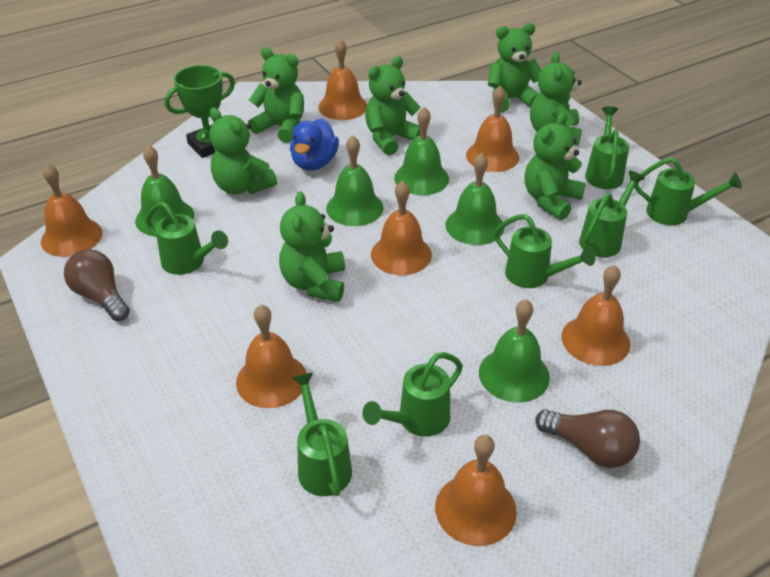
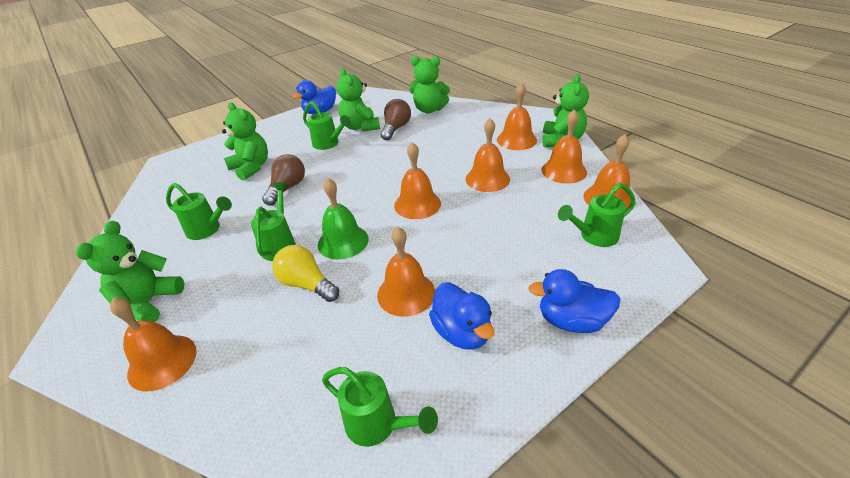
blue duck: [290,118,339,171] = 1 -> [292,80,336,114] [429,282,494,350] [528,269,620,333] = 3
green bell: [135,145,194,236] [326,135,384,226] [394,107,449,195] [446,153,504,245] [479,299,550,403] = 5 -> [318,178,369,260] = 1
green teddy bear: [209,108,277,194] [248,47,304,143] [279,191,345,302] [365,57,421,155] [488,23,541,113] [525,113,586,220] [530,52,582,145] = 7 -> [76,221,184,322] [222,102,268,181] [337,68,380,132] [409,56,450,113] [542,74,589,147] = 5
green trophy: [165,65,235,158] = 1 -> none = 0
green watering can: [145,201,228,275] [292,372,352,496] [362,352,463,437] [494,214,595,288] [579,171,645,257] [585,106,629,189] [634,157,742,225] = 7 -> [166,183,232,240] [251,182,296,261] [303,101,351,150] [322,367,438,447] [558,183,636,247] = 5
yellow light bulb: none = 0 -> [272,245,339,302] = 1

